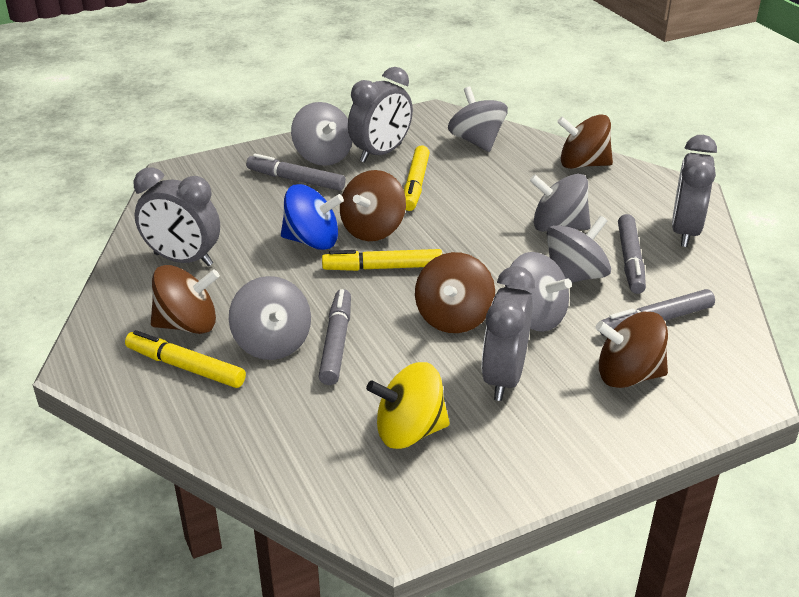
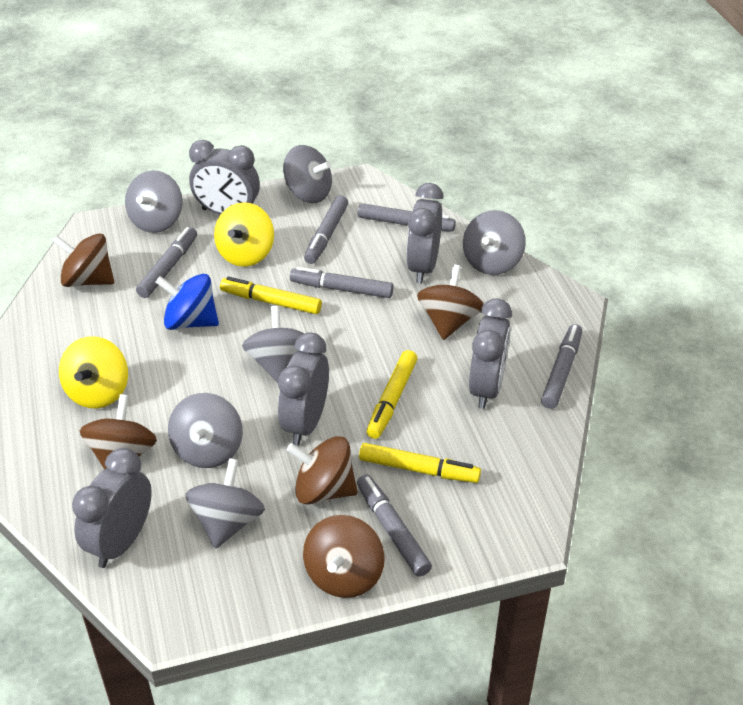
grey clock: [134,168,220,266] [348,67,413,163] [482,266,535,401] [672,135,717,247] = 4 -> [72,448,152,568] [189,140,260,215] [278,332,329,446] [406,183,443,284] [469,298,512,409] = 5
grey marker: [246,154,346,191] [318,289,351,385] [601,289,715,336] [618,214,646,294] = 4 -> [136,227,197,298] [290,267,394,298] [304,195,348,264] [357,475,432,577] [358,203,456,232] [541,324,582,409] = 6
yellow spinning top: [366,362,450,449] = 1 -> [59,336,128,408] [214,202,274,267] = 2

